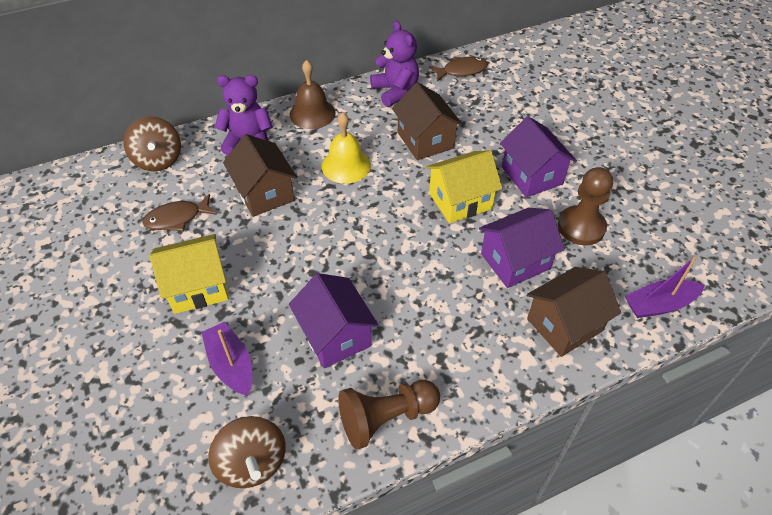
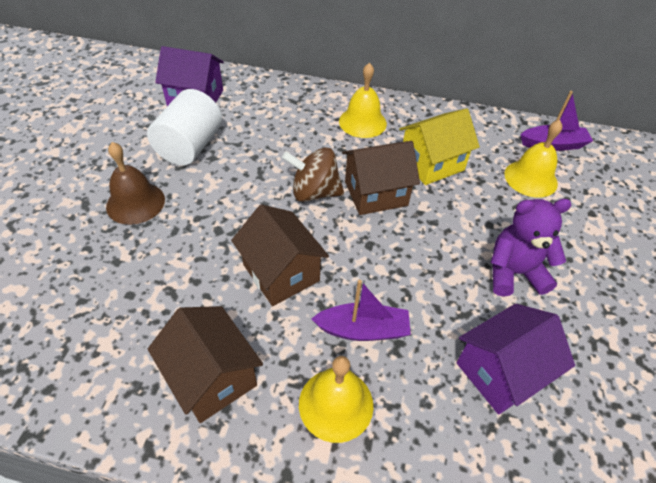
brown fish: [142,194,217,231] [429,57,488,82] = 2 -> none = 0
brown pawn: [338,380,440,450] [558,167,613,245] = 2 -> none = 0
brown spinning top: [124,116,181,171] [208,416,286,488] = 2 -> [282,147,344,202] = 1
purple house: [289,273,379,368] [479,208,565,288] [500,116,577,198] = 3 -> [155,46,224,106] [456,304,575,415] = 2
purple teddy bear: [214,75,273,156] [370,21,419,107] = 2 -> [490,199,571,297] = 1
white cylinder: none = 0 -> [147,89,222,166] = 1
yellow bell: [322,112,371,184] = 1 -> [299,356,373,443] [339,63,387,138] [505,120,562,198] = 3
yellow house: [149,234,229,314] [426,150,503,224] = 2 -> [399,108,480,185] = 1

